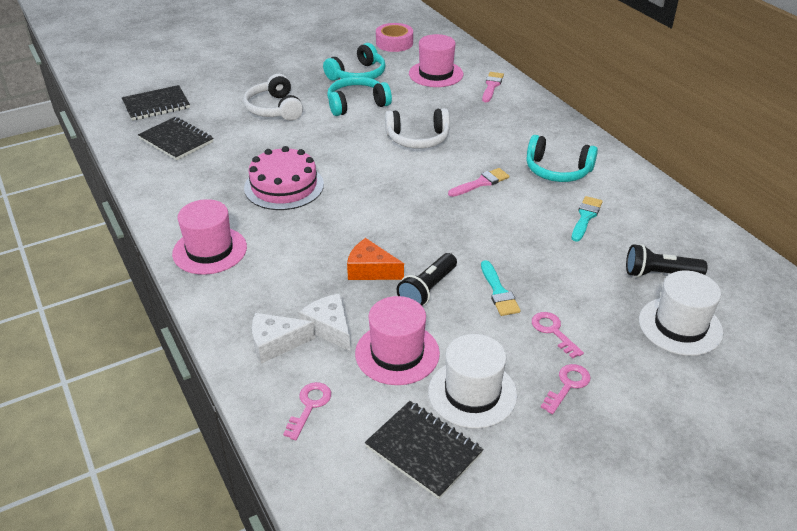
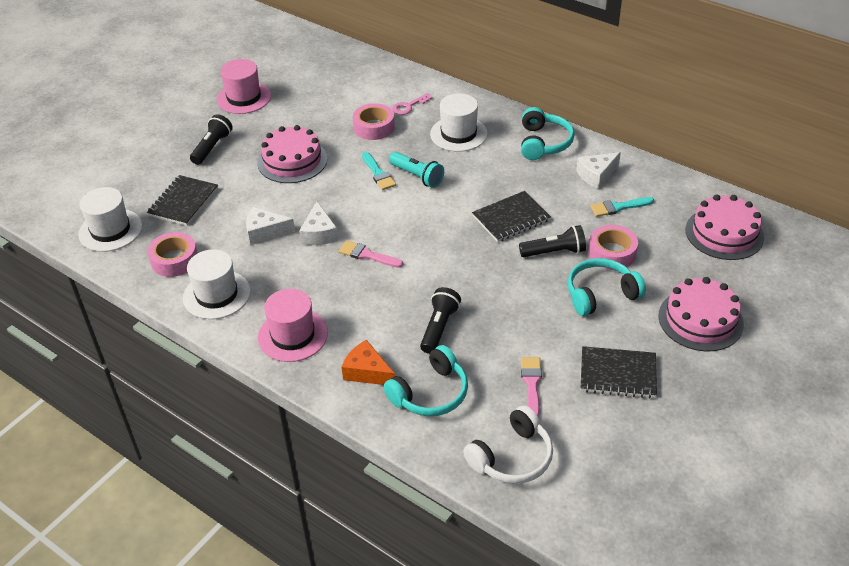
black flashlight: [397,253,457,306] [626,244,707,277] = 2 -> [190,114,233,165] [420,287,461,354] [519,225,586,257] = 3
pink cake: [244,146,324,210] = 1 -> [257,125,327,183] [658,277,744,351] [686,194,764,260] = 3
pink hat: [172,199,247,275] [355,296,440,385] [409,34,463,87] = 3 -> [217,59,271,114] [258,289,328,362] = 2
pink key: [283,382,331,440] [532,312,584,359] [541,364,590,414] = 3 -> [392,93,432,115] = 1
pink tape: [376,23,413,52] = 1 -> [147,232,198,277] [353,103,395,140] [588,225,638,270] = 3
turquoise flashlight: none = 0 -> [389,152,444,188] = 1
white cheese: [252,313,316,364] [299,294,350,351] = 2 -> [246,207,295,245] [299,202,338,245] [576,152,621,189] = 3
white hat: [428,334,517,429] [639,271,723,356] = 2 -> [78,187,142,252] [183,249,251,319] [430,93,487,152] = 3
white headphones: [243,74,303,121] [385,108,450,149] = 2 -> [463,405,553,484] = 1

